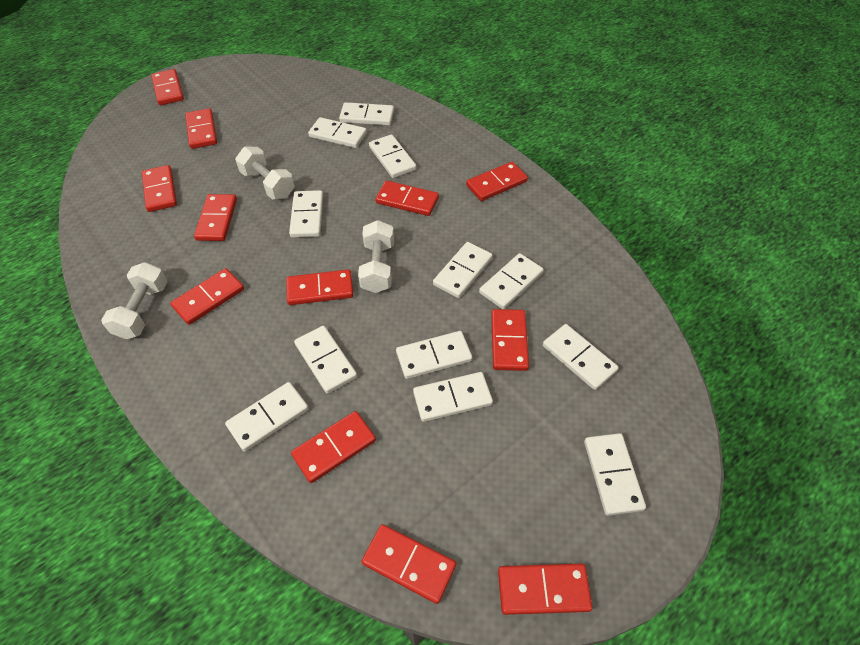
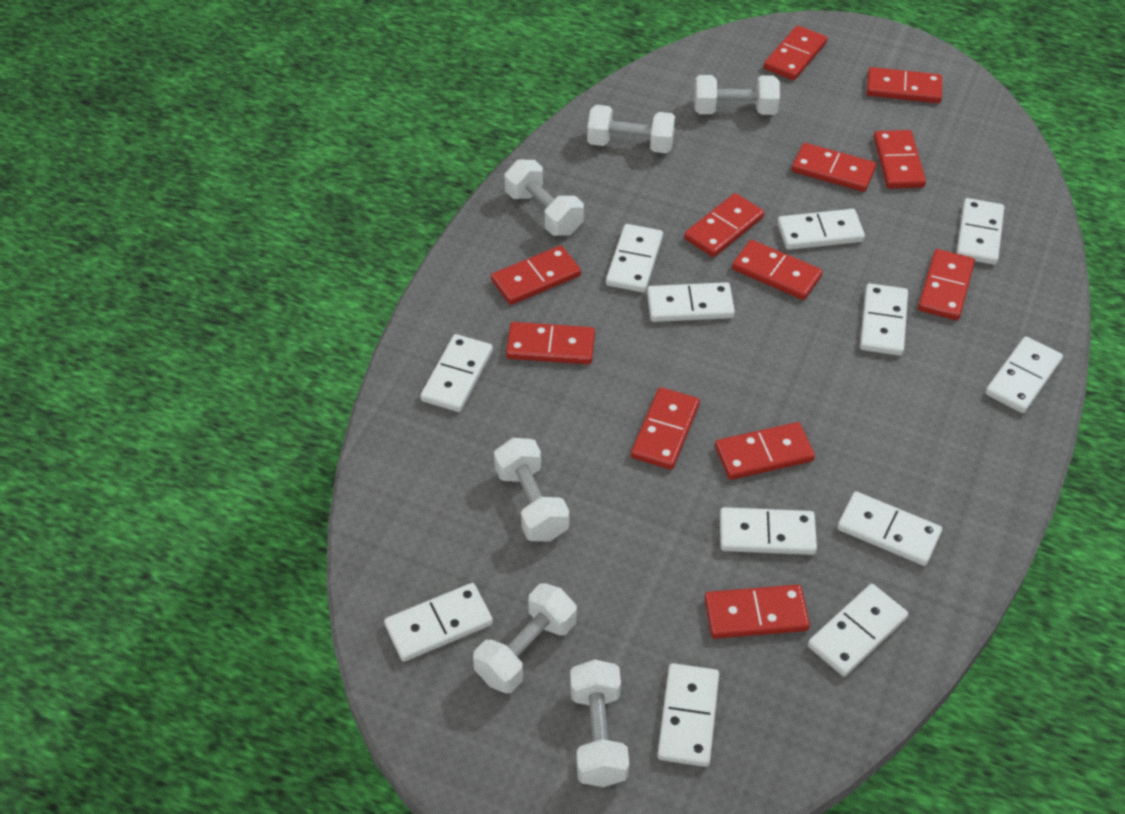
white dumbbell: [101,262,167,339] [235,147,295,199] [358,220,394,293] = 3 -> [473,583,577,693] [494,438,569,541] [504,160,584,236] [570,659,629,787] [587,105,675,153] [694,75,780,115] = 6

